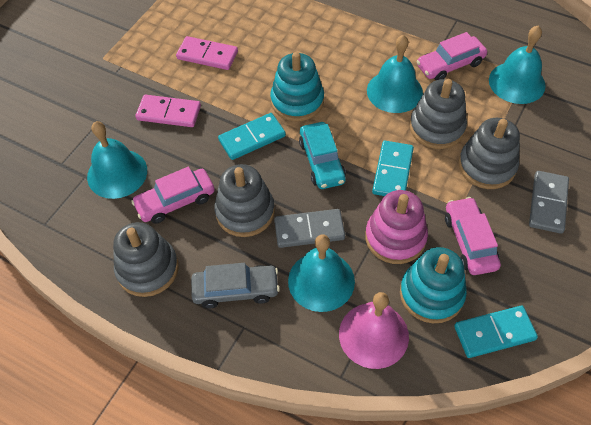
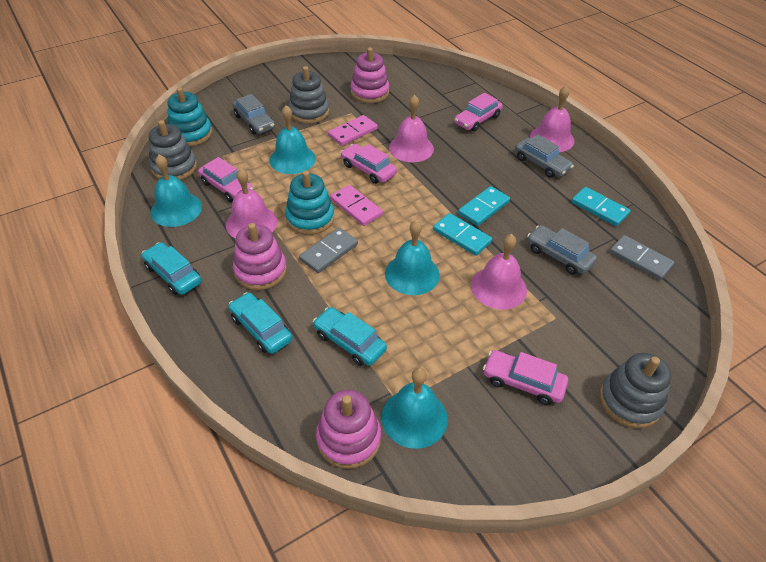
grey car: [191,263,280,308] = 1 -> [233,94,275,134] [515,134,574,178] [527,225,597,275] = 3
grey stacking toy: [113,222,179,297] [214,164,275,237] [410,79,467,149] [459,118,520,189] = 4 -> [149,120,197,180] [288,66,329,124] [600,353,671,428] = 3
pink bell: [339,292,409,369] = 1 -> [226,168,277,239] [389,94,434,162] [471,234,527,310] [530,86,574,152] = 4
pink car: [131,167,215,224] [416,32,487,80] [445,197,501,275] = 3 -> [198,157,253,202] [341,144,397,184] [454,93,503,132] [483,350,568,405] = 4
pink stacking toy: [365,190,428,264] = 1 -> [233,223,287,290] [316,390,381,469] [351,48,389,103] = 3
turquoise car: [299,122,346,189] = 1 -> [142,242,202,295] [229,292,292,354] [313,307,387,366] = 3

